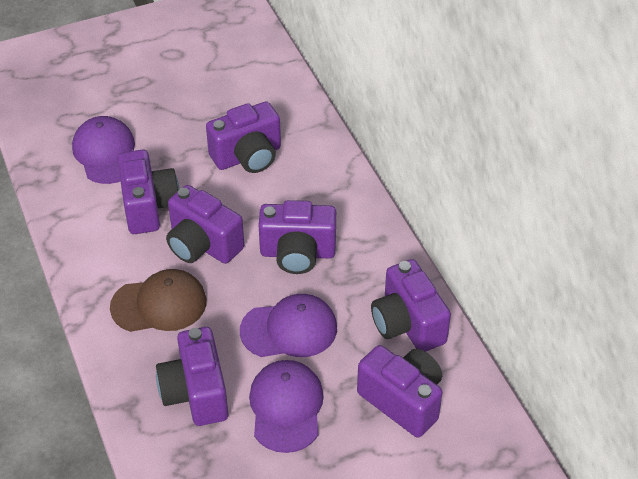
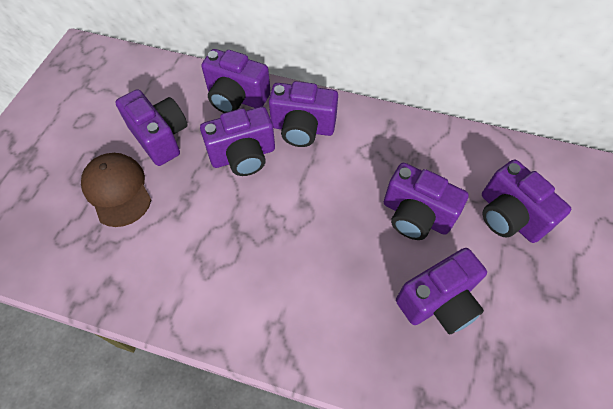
purple cap: [72,116,135,184] [240,294,337,357] [249,360,324,453] = 3 -> none = 0

